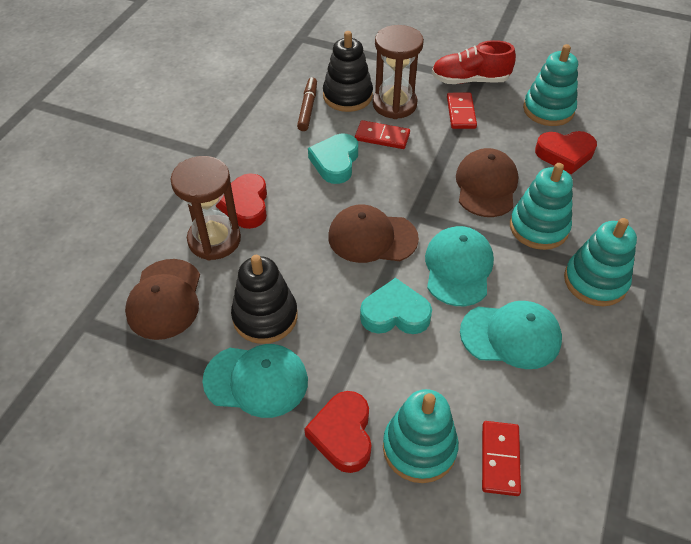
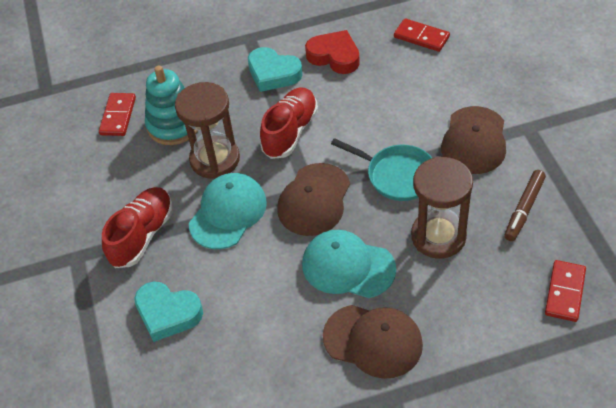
black stacking toy: [231,255,298,344] [323,31,373,112] = 2 -> none = 0
red heart: [216,173,267,229] [304,391,371,473] [535,131,597,174] = 3 -> [305,30,360,74] = 1
red shoe: [432,40,516,84] = 1 -> [102,187,173,268] [260,88,318,159] = 2
turquoise cap: [202,344,308,418] [425,226,494,306] [460,301,562,369] = 3 -> [189,173,267,249] [302,230,396,298] = 2
turquoise pan: none = 0 -> [331,138,432,201] = 1
turquoise stacking toy: [383,389,459,483] [510,163,573,250] [523,44,578,126] [564,218,637,306] = 4 -> [145,66,198,145] = 1

